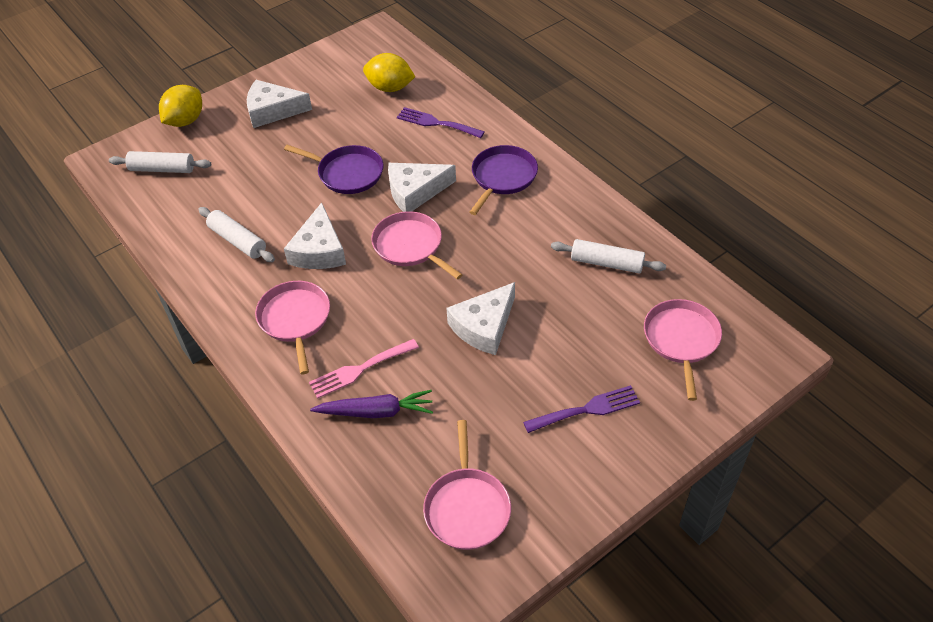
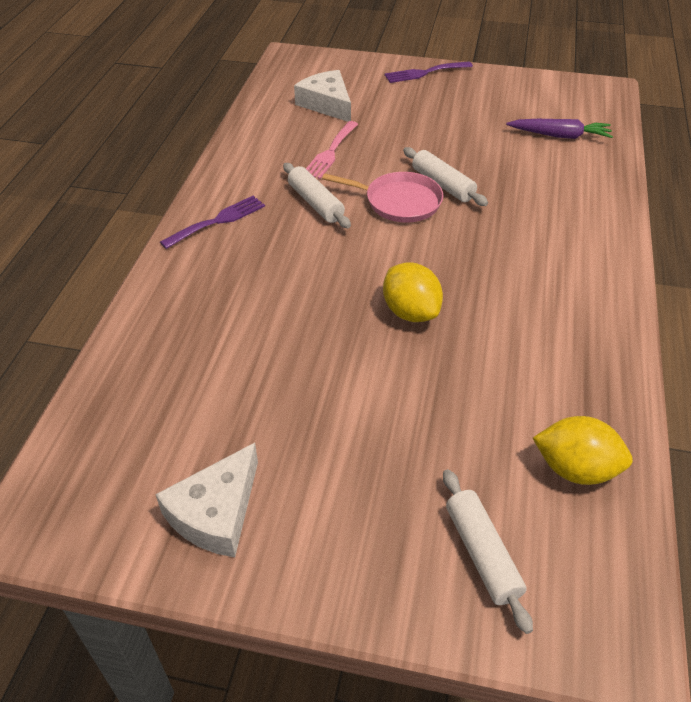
pink pan: [255,281,330,374] [371,211,462,279] [423,420,511,550] [644,299,722,401] = 4 -> [322,172,444,223] = 1
purple pan: [284,145,383,194] [469,145,538,215] = 2 -> none = 0
white cheese: [247,80,312,128] [284,202,346,269] [388,163,456,212] [447,282,515,355] = 4 -> [155,443,258,557] [294,70,351,122] = 2

